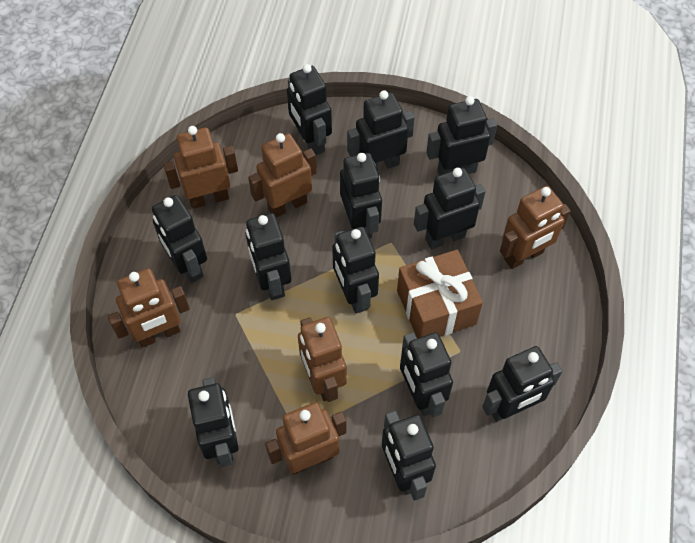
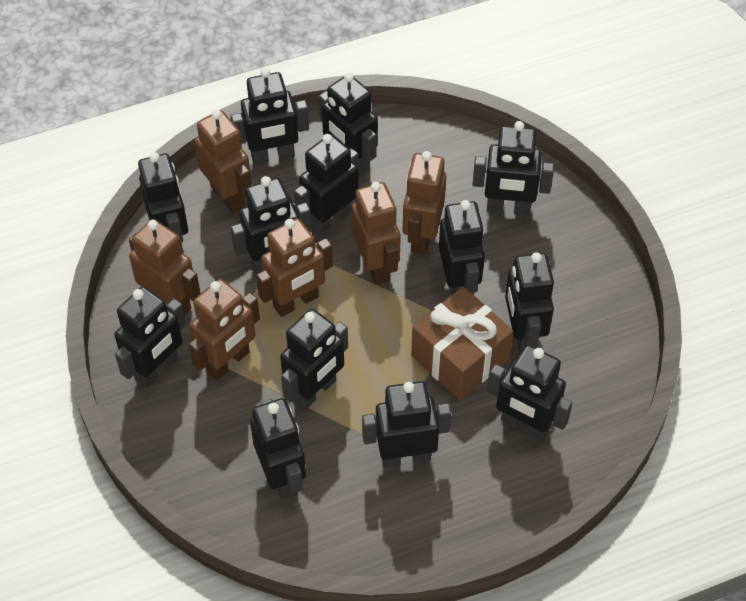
black robot: [152,195,207,283] [188,377,239,467] [246,213,291,300] [287,64,332,155] [332,227,379,314] [340,153,382,239] [347,90,415,171] [382,411,436,501] [400,332,453,418] [414,168,486,249] [426,96,497,176] [482,346,562,422] = 12 -> [114,286,186,388] [138,152,188,253] [231,68,309,166] [231,176,312,273] [250,398,306,500] [280,309,348,410] [294,134,359,236] [319,72,378,176] [362,381,451,468] [439,200,485,294] [473,121,554,216] [487,345,573,441] [505,252,554,353] = 13

